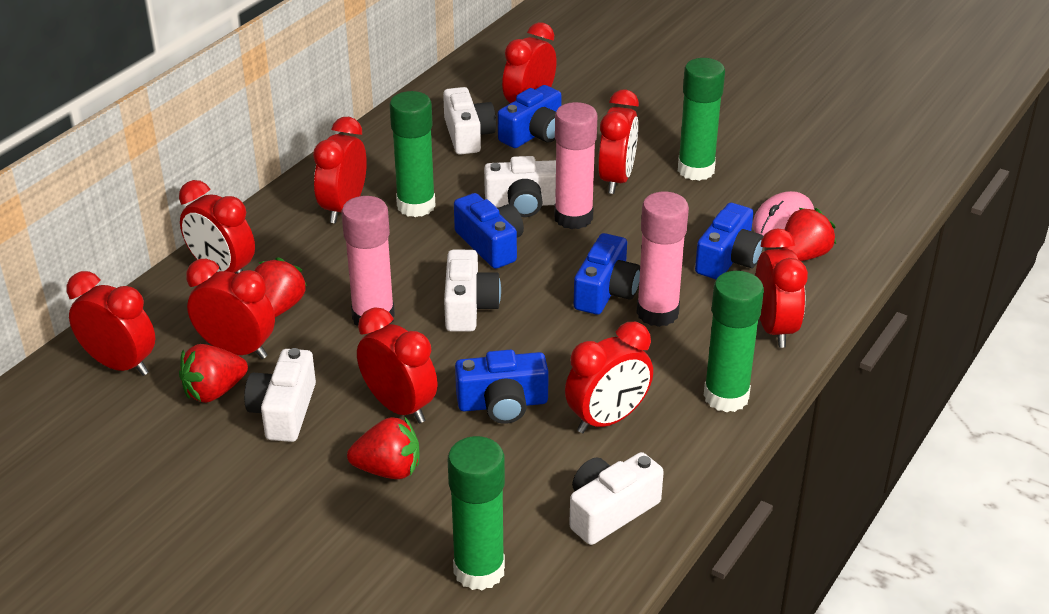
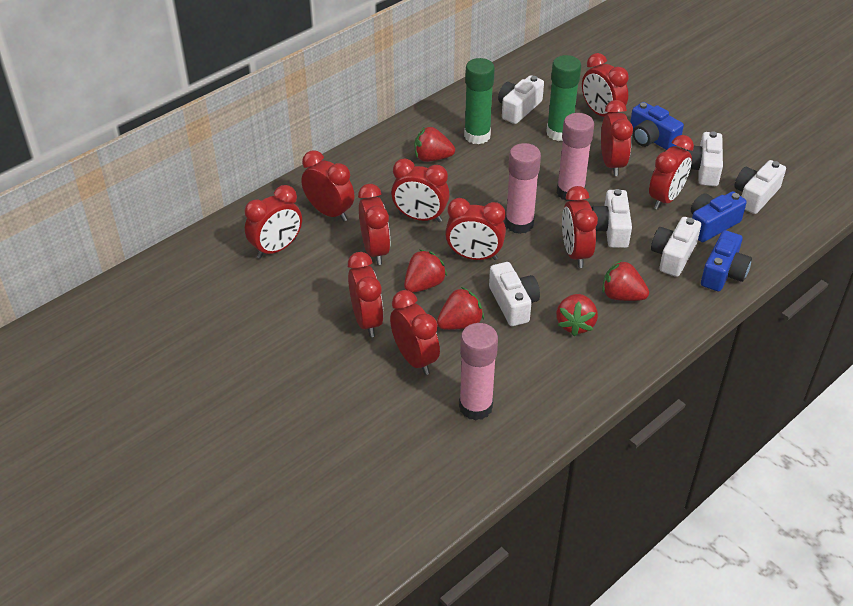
blue camera: [454,193,524,269] [455,350,549,424] [498,85,562,148] [574,233,640,315] [695,203,764,279] = 5 -> [630,102,684,150] [691,191,747,242] [701,230,752,291] = 3
green glue stick: [389,91,436,217] [448,436,505,590] [678,58,725,181] [703,271,764,412] = 4 -> [464,58,495,144] [546,55,581,141] = 2
pink mouse: [752,191,814,236] = 1 -> none = 0
red clock: [67,271,155,376] [179,180,255,274] [186,259,275,359] [313,117,367,223] [357,307,438,423] [502,22,557,103] [565,322,653,433] [598,89,639,194] [755,228,808,348] = 9 -> [245,185,302,259] [301,150,354,222] [348,252,384,337] [358,184,390,265] [390,290,440,375] [391,158,450,222] [445,198,506,260] [562,186,598,268] [582,53,629,117] [601,100,633,176] [649,135,694,210] = 11
red strawberry: [179,344,248,403] [254,257,307,317] [347,417,420,479] [781,208,836,261] = 4 -> [404,249,447,293] [414,127,455,162] [437,287,484,330] [556,294,598,336] [602,260,649,301] = 5
white camera: [244,348,316,442] [443,87,496,155] [444,250,501,332] [484,156,556,217] [569,452,664,545] = 5 -> [489,262,540,326] [498,75,544,124] [592,189,632,248] [651,217,701,277] [686,131,723,186] [734,160,786,214] = 6

